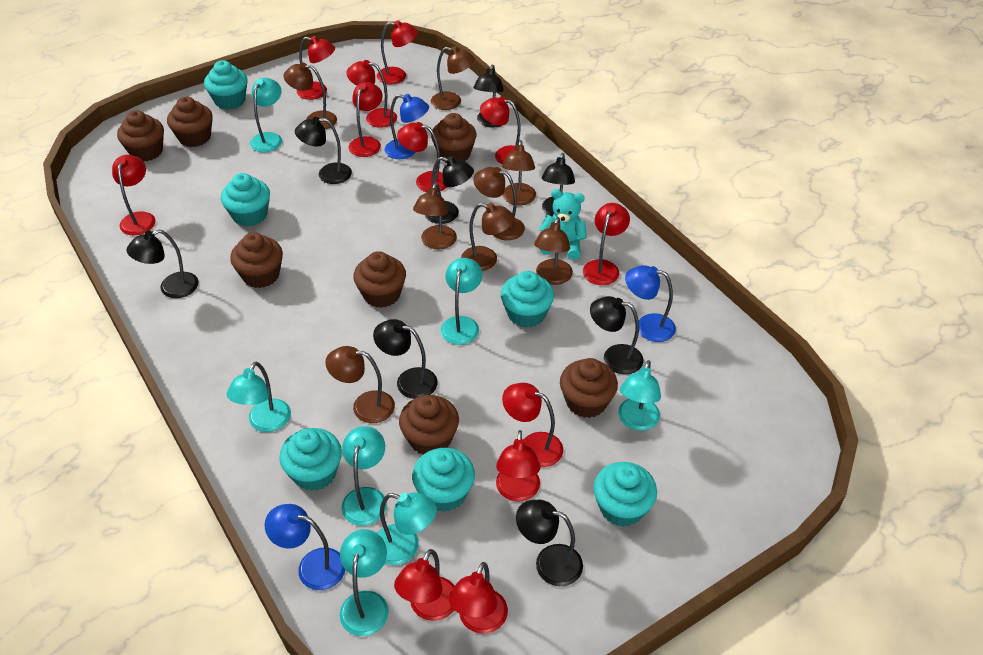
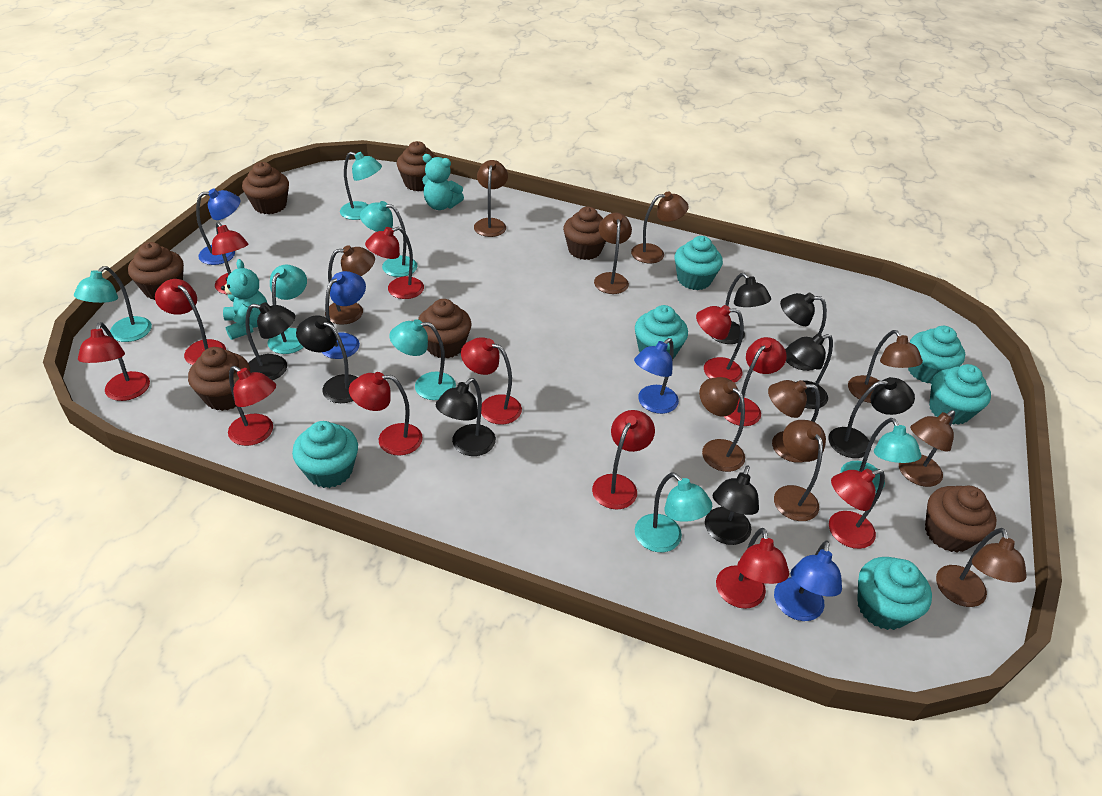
blue lamp: [265,504,345,590] [384,94,429,159] [625,265,676,342] = 3 -> [196,188,240,265] [322,271,366,359] [634,338,679,414] [774,541,842,621] = 4
brown lamp: [284,62,337,129] [325,346,395,423] [413,183,457,249] [431,46,475,110] [461,203,515,271] [473,167,525,240] [502,140,536,205] [534,217,573,285] = 8 -> [325,245,375,325] [474,160,508,237] [594,213,632,294] [631,192,688,263] [699,377,745,472] [768,380,820,463] [774,420,826,521] [848,330,923,403] [899,410,955,487] [936,528,1027,607] = 10
turquoise teddy bear: [539,189,587,260] = 1 -> [221,259,267,340] [422,154,464,210] = 2

